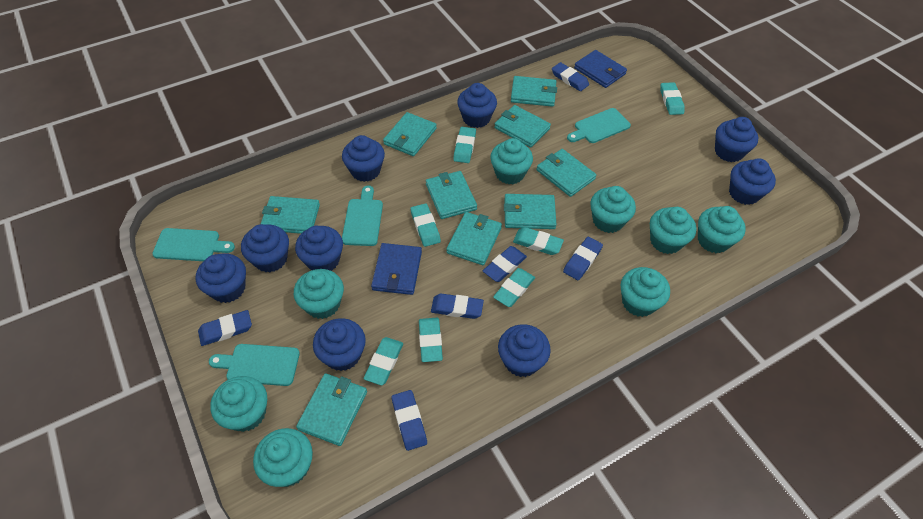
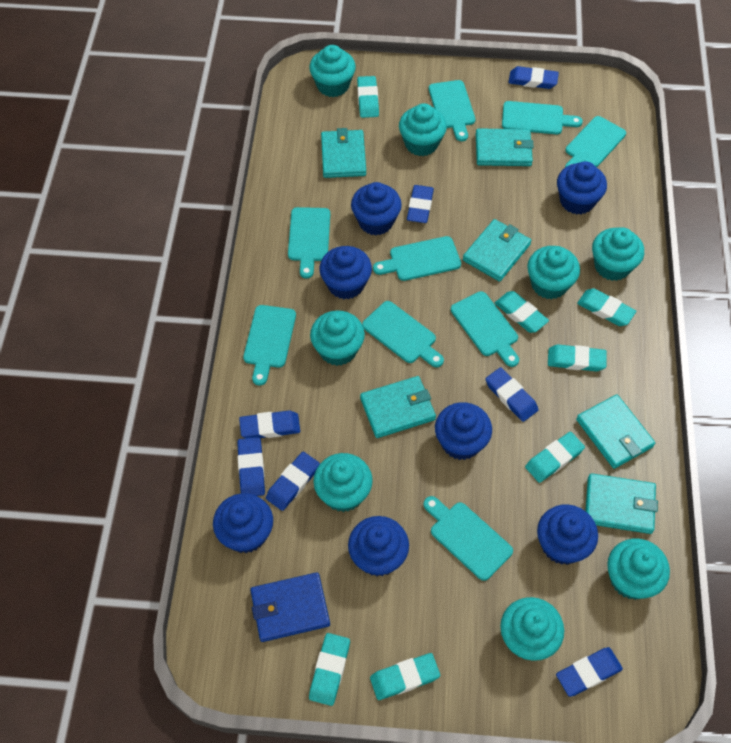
blue cupcake: [196,253,246,303] [241,224,289,272] [295,226,343,271] [313,318,366,371] [342,135,385,182] [457,83,497,128] [498,324,551,377] [715,117,758,162] [729,158,776,205] = 9 -> [213,493,273,553] [320,246,372,300] [348,516,409,576] [351,182,402,235] [435,402,492,460] [537,504,598,565] [557,161,607,215] = 7
blue eraser: [198,310,252,346] [392,390,427,451] [431,294,484,319] [483,246,527,282] [552,62,589,91] [563,237,603,281] = 6 -> [237,437,265,496] [239,411,300,438] [266,452,320,511] [407,185,434,223] [485,367,538,422] [508,66,559,89] [556,647,623,697] = 7
blue wallet: [371,243,422,295] [574,50,627,88] = 2 -> [250,572,330,642] = 1
turquoise cutting board: [152,228,235,261] [209,344,300,386] [342,185,383,246] [567,108,631,143] = 4 -> [243,305,296,385] [288,207,330,279] [362,301,444,367] [373,236,461,281] [423,496,513,581] [429,80,475,141] [451,291,519,367] [502,101,583,134] [565,116,626,167] = 9
turquoise wallet: [261,196,320,234] [296,373,367,446] [383,112,437,156] [426,171,477,219] [446,212,502,265] [494,105,551,148] [504,194,557,229] [511,76,557,107] [536,149,596,197] = 9 -> [321,128,366,178] [360,376,436,438] [463,219,531,282] [476,128,534,166] [576,394,655,469] [585,473,658,534] = 6

